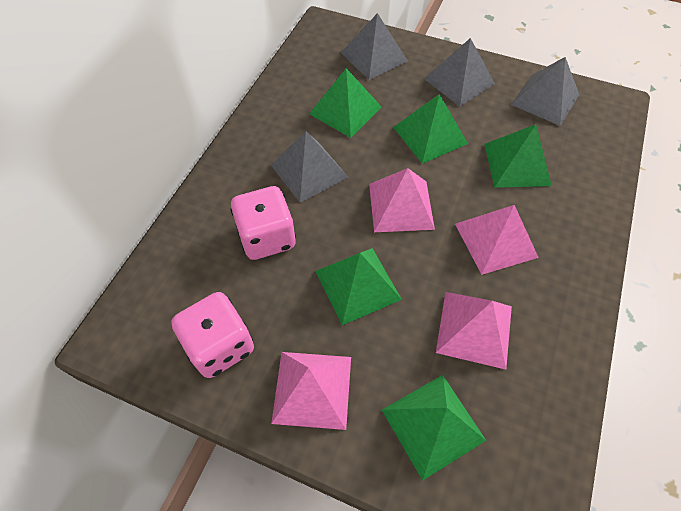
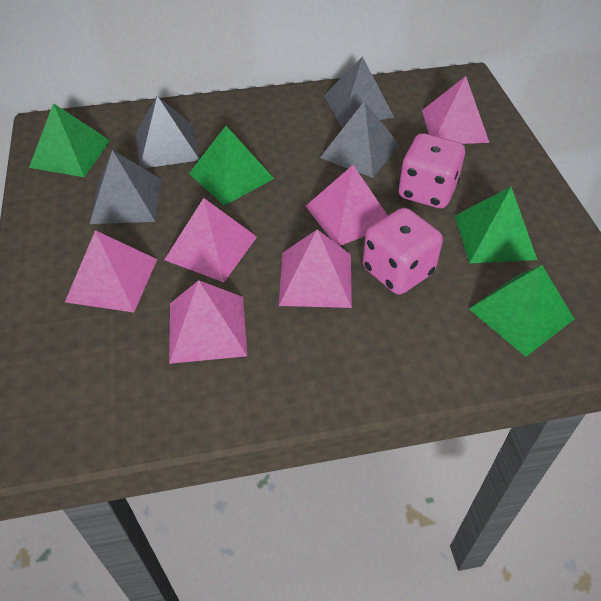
green pyramid: [309,68,382,138] [315,248,402,325] [382,375,486,481] [393,94,468,164] [484,124,552,188] = 5 -> [29,103,110,177] [189,126,274,206] [455,187,537,263] [469,265,574,357] = 4
pink pyramid: [271,352,351,430] [369,168,435,232] [436,292,512,370] [455,205,539,275] = 4 -> [65,230,157,313] [164,198,257,282] [169,280,247,364] [279,229,352,308] [306,165,388,246] [422,76,489,144] = 6

